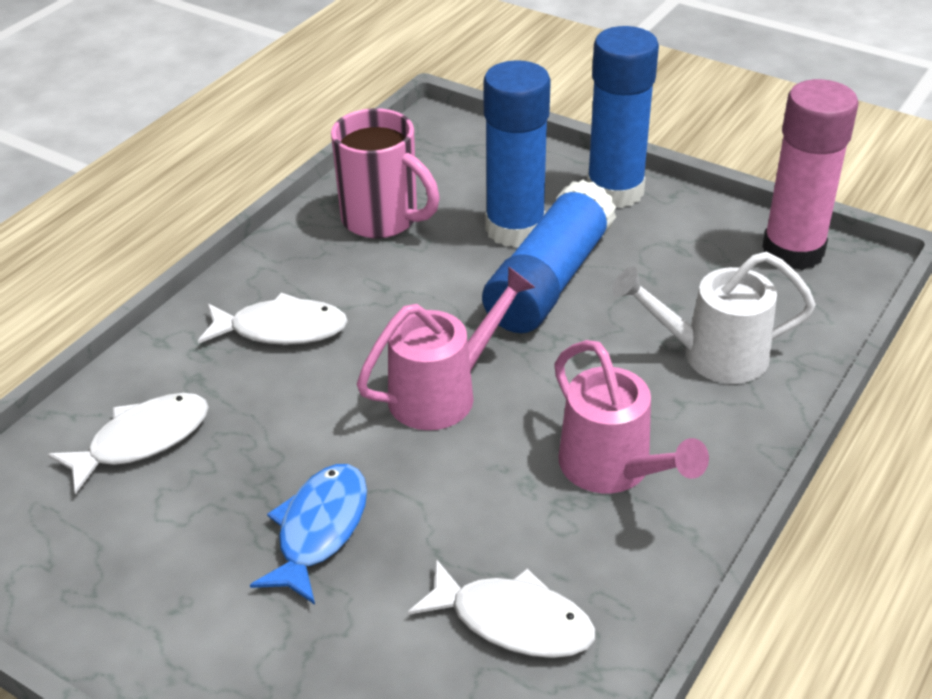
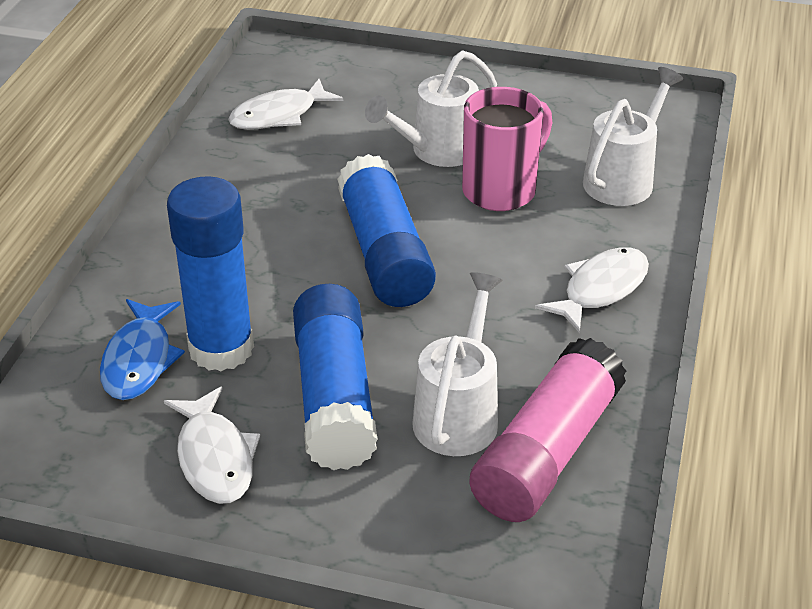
pink watering can: [357,266,535,430] [554,340,709,494] = 2 -> none = 0
white watering can: [613,252,816,384] = 1 -> [365,50,497,167] [412,272,502,456] [583,67,683,206] = 3

